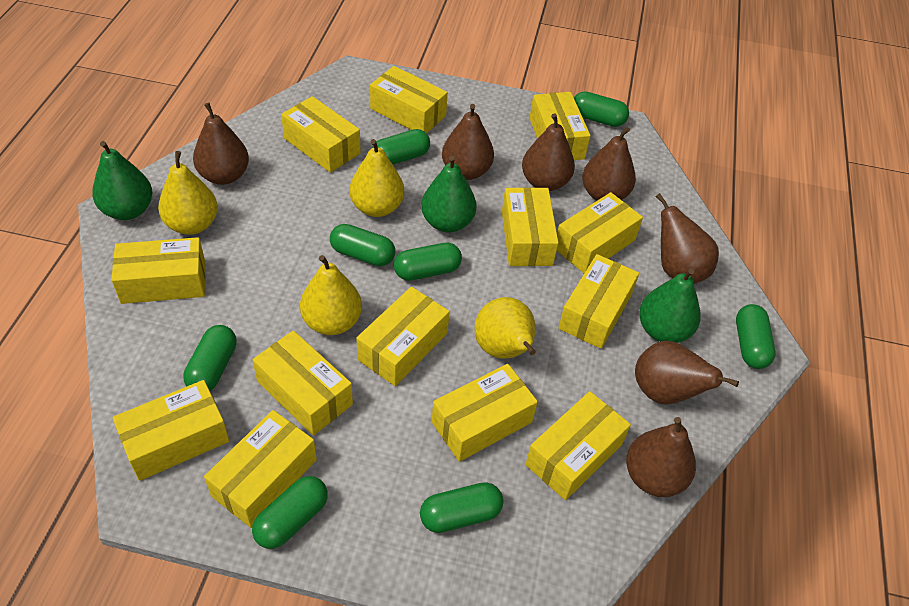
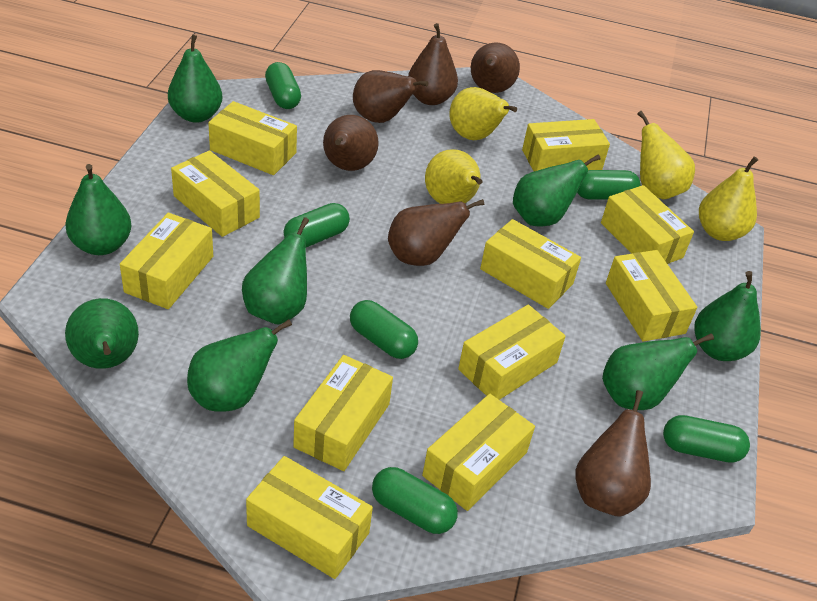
brown pear: [193,103,249,185] [442,104,494,180] [522,113,575,191] [582,127,636,201] [626,417,696,497] [635,341,739,405] [656,193,719,284] = 7 -> [323,115,379,171] [353,70,428,123] [388,199,484,266] [408,23,458,105] [471,43,520,93] [575,390,651,517] = 6
green capsule: [183,325,237,391] [252,476,328,549] [330,224,395,266] [372,129,430,165] [394,243,462,281] [420,482,504,533] [574,91,629,127] [736,304,776,369] = 8 -> [265,62,301,109] [284,203,350,247] [350,300,418,359] [372,467,458,534] [577,170,640,200] [663,415,750,463] = 6
green pear: [92,141,152,220] [421,156,476,233] [639,268,700,343] = 3 -> [65,164,132,255] [65,298,139,369] [168,35,222,123] [187,319,292,412] [242,217,309,324] [513,154,601,226] [602,333,714,410] [694,271,761,361] = 8
yellow box: [111,237,205,304] [113,380,229,481] [204,410,317,528] [253,330,353,436] [281,96,361,173] [356,287,450,386] [370,66,448,133] [432,364,538,462] [502,187,559,266] [525,391,631,500] [529,92,591,160] [557,192,643,273] [558,254,639,349] = 13 -> [120,213,213,309] [171,150,260,237] [208,101,297,175] [246,456,373,579] [293,355,393,471] [422,394,535,511] [458,305,566,400] [480,219,581,309] [522,119,610,171] [601,185,694,264] [606,250,697,342] = 11

